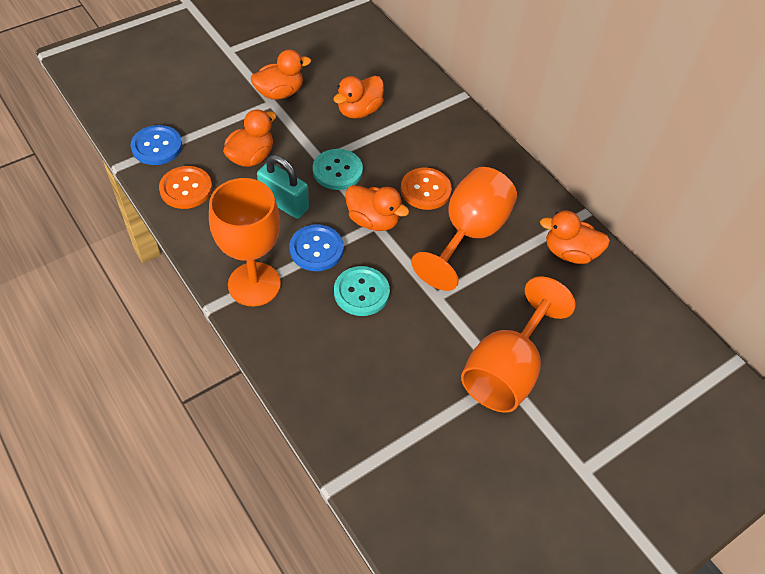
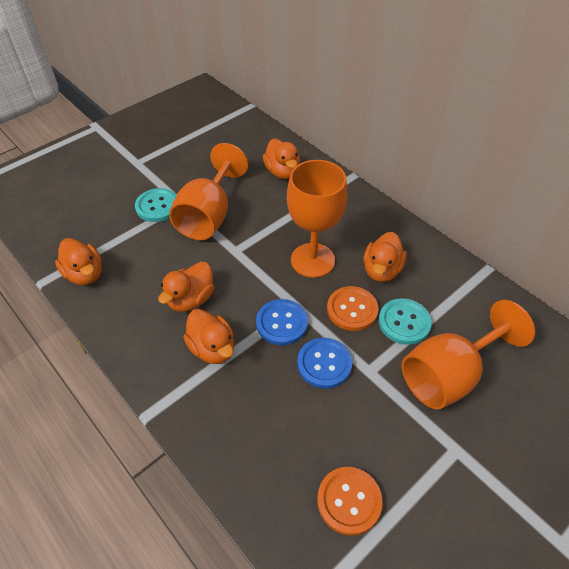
turquoise padlock: [257,155,309,219] = 1 -> none = 0

